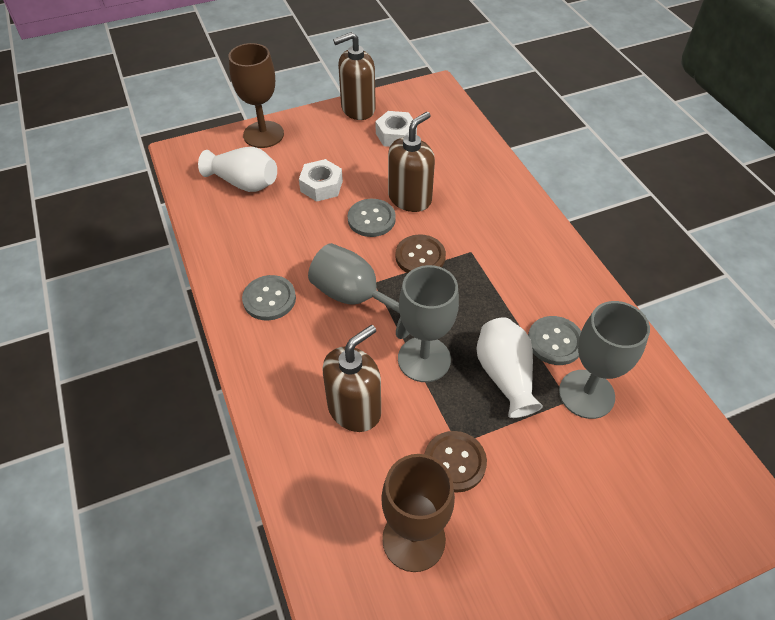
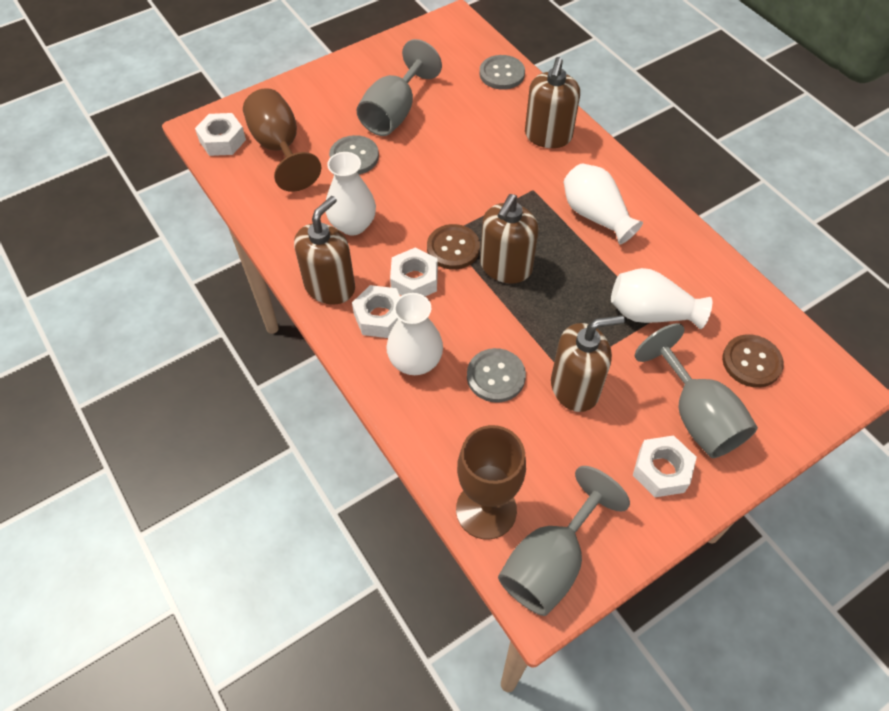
brown soap dispenser: [322,325,381,432] [333,32,376,120] [388,112,435,212] = 3 -> [294,196,355,305] [480,194,539,283] [525,57,580,148] [551,315,625,412] = 4
white nut: [299,159,343,202] [375,111,417,147] = 2 -> [195,113,246,156] [352,285,400,338] [390,248,438,296] [633,435,697,497] = 4
white vase: [198,147,277,192] [476,317,543,418] = 2 -> [326,152,376,235] [386,293,443,375] [563,163,643,244] [611,268,712,329] = 4

